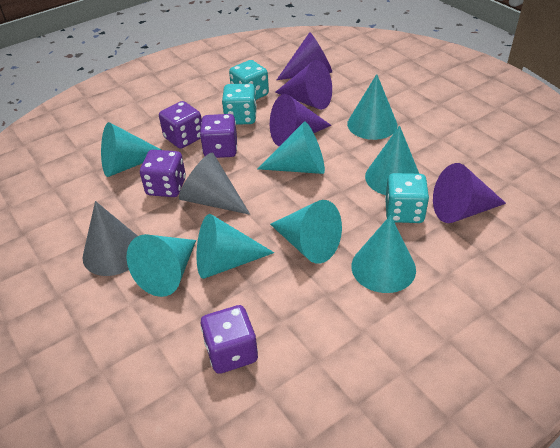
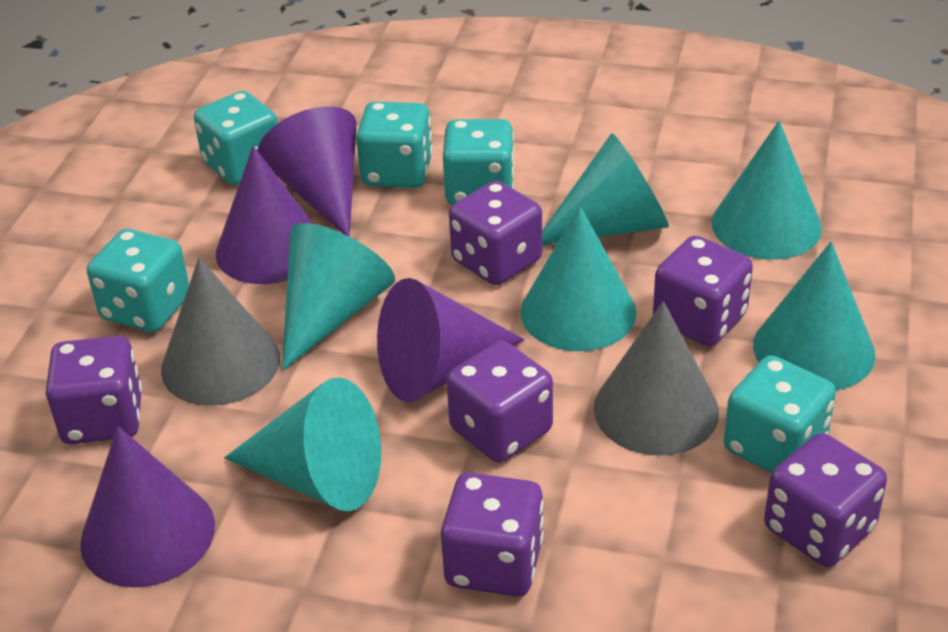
purple dice: [140,150,186,197] [159,101,202,149] [200,114,237,158] [201,305,258,374] = 4 -> [45,336,142,444] [441,472,544,597] [446,340,553,463] [449,181,542,285] [653,236,753,346] [764,433,887,567] = 6
turquoise cone: [101,122,161,177] [126,234,196,297] [197,214,274,279] [258,122,325,174] [270,200,342,264] [347,74,398,140] [351,215,416,293] [365,126,419,195] = 8 -> [224,377,381,511] [282,223,395,371] [521,206,637,351] [542,133,669,245] [712,121,822,260] [753,241,876,391] = 6
turquoise dice: [222,83,257,125] [229,60,269,100] [385,173,429,223] = 3 -> [87,229,189,332] [194,91,278,185] [356,101,433,188] [443,119,515,205] [724,355,836,473] = 5

